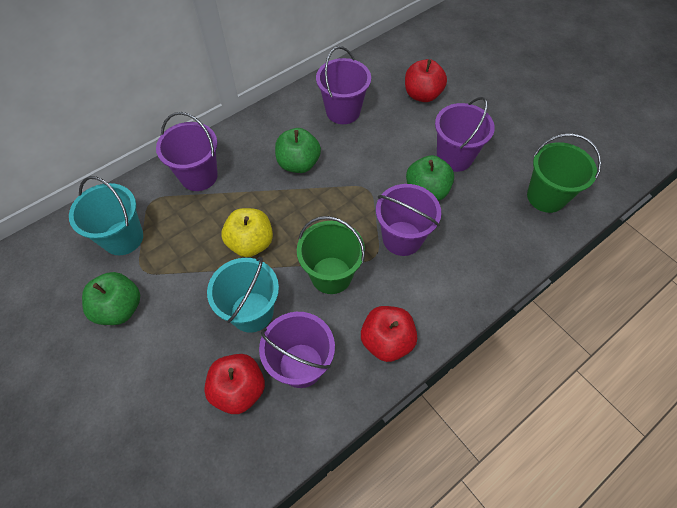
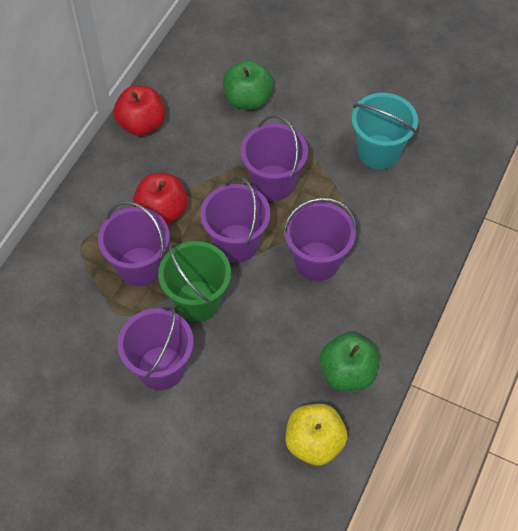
green apple: [82,272,140,325] [275,128,321,173] [406,155,454,201] = 3 -> [223,60,273,110] [320,333,380,391] = 2
green bucket: [297,216,365,294] [527,133,601,213] = 2 -> [158,241,231,322] = 1
red apple: [204,354,265,414] [361,306,417,362] [405,59,447,102] = 3 -> [114,86,165,136] [133,173,188,224] = 2
turquoise bucket: [69,176,143,255] [207,257,279,333] = 2 -> [352,93,418,169] = 1

